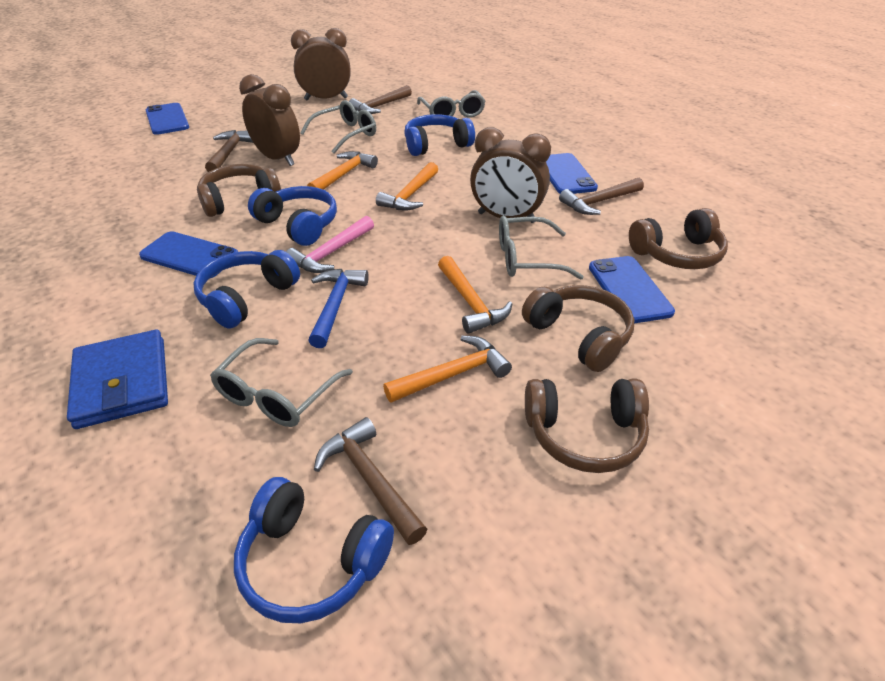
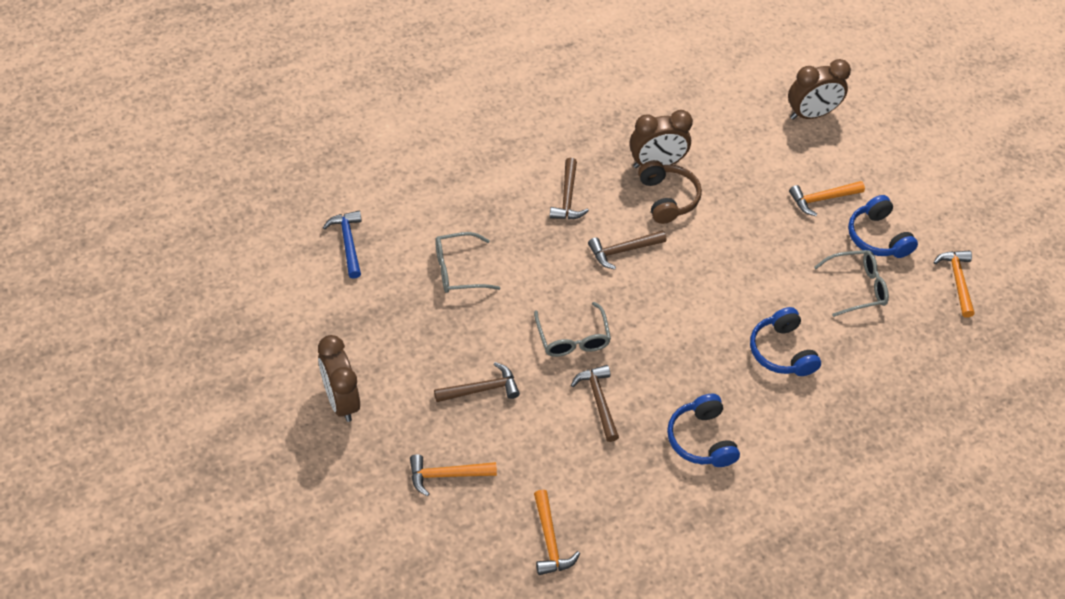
blue headphones: [194,250,300,329] [234,477,394,623] [248,186,337,246] [404,114,475,156] = 4 -> [667,394,740,467] [750,307,821,376] [848,195,918,258] = 3
blue phone: [139,231,238,278] [146,103,189,135] [546,153,598,194] [589,256,675,323] = 4 -> none = 0
blue wallet: [67,330,168,429] = 1 -> none = 0
brown headphones: [197,164,281,217] [522,285,634,372] [525,379,649,473] [629,208,728,269] = 4 -> [638,160,702,224] = 1
grey glasses: [210,338,353,427] [300,100,376,153] [417,90,485,117] [499,216,584,280] = 4 -> [435,232,500,293] [534,302,611,357] [814,250,889,317] = 3
pink hammer: [286,216,374,273] = 1 -> none = 0

